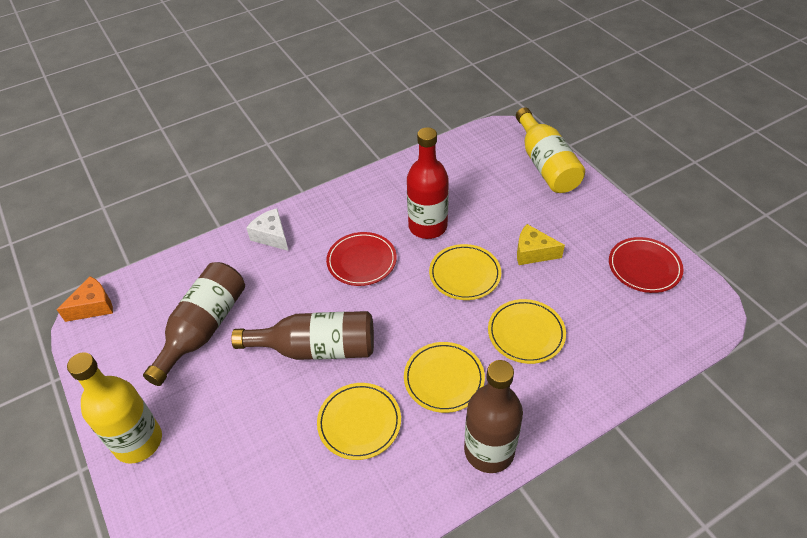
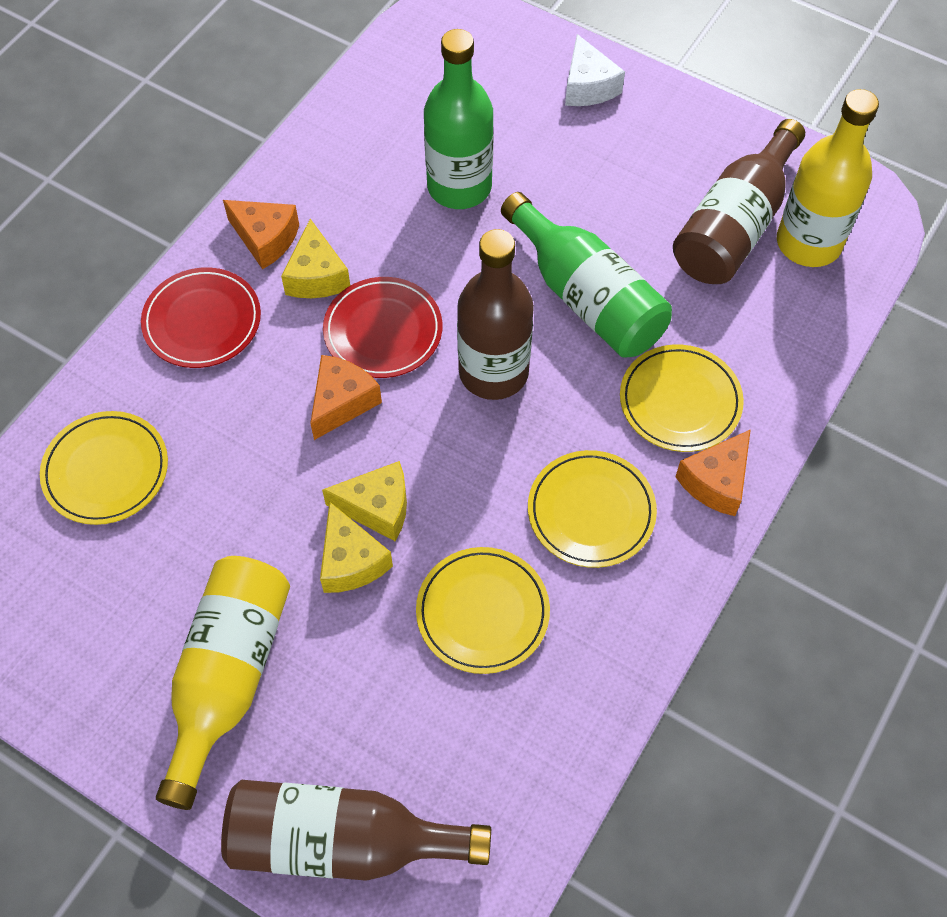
green bottle: none = 0 -> [424,29,494,209] [501,192,672,358] = 2
orange cheese: [57,276,113,322] = 1 -> [223,200,299,269] [310,355,382,440] [675,429,751,516] = 3
red bottle: [407,127,449,239] = 1 -> none = 0
yellow cheese: [517,224,565,265] = 1 -> [281,219,350,298] [320,502,393,593] [322,461,407,541] = 3

